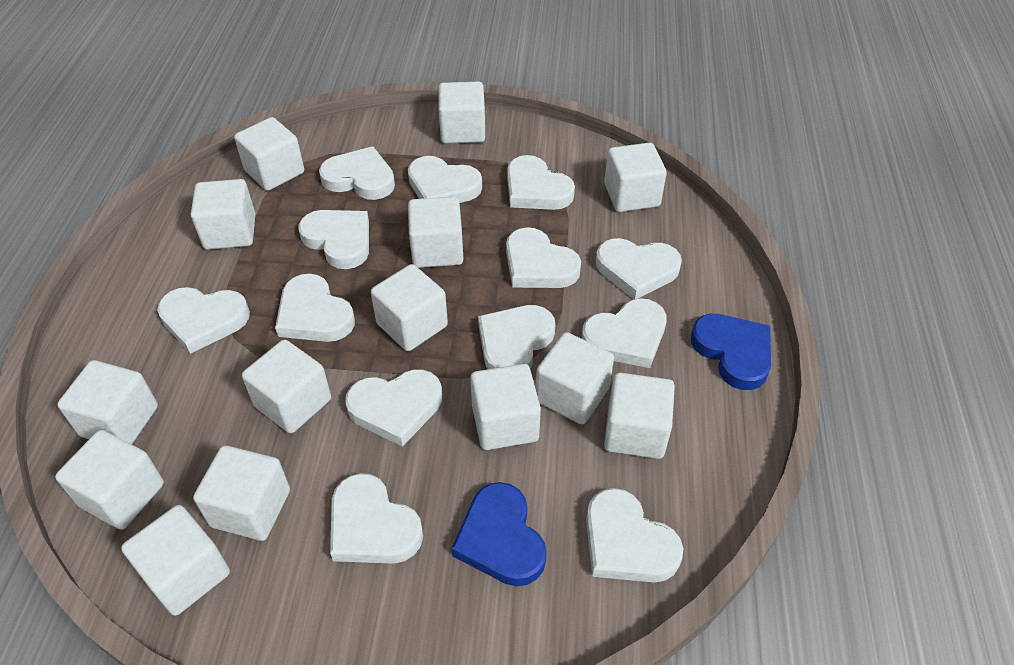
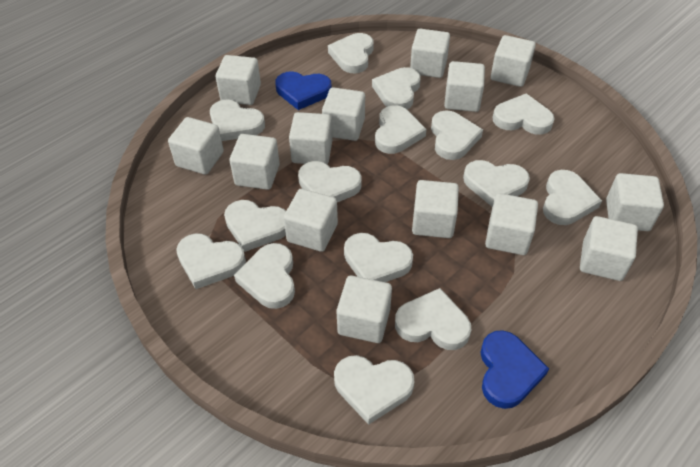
white heart: [157,287,250,354] [275,274,355,342] [298,210,369,269] [319,146,395,200] [330,473,423,564] [345,369,442,447] [408,156,482,203] [478,305,555,369] [506,227,581,288] [507,155,575,210] [582,298,667,368] [586,488,683,583] [596,238,682,299] = 13 -> [176,233,246,289] [210,99,265,141] [224,200,286,252] [234,243,295,309] [298,161,362,202] [328,33,374,73] [334,355,415,425] [344,233,413,282] [372,67,421,109] [375,105,427,154] [395,288,471,350] [431,111,483,160] [463,160,530,207] [492,93,555,135] [543,170,602,225] = 15

